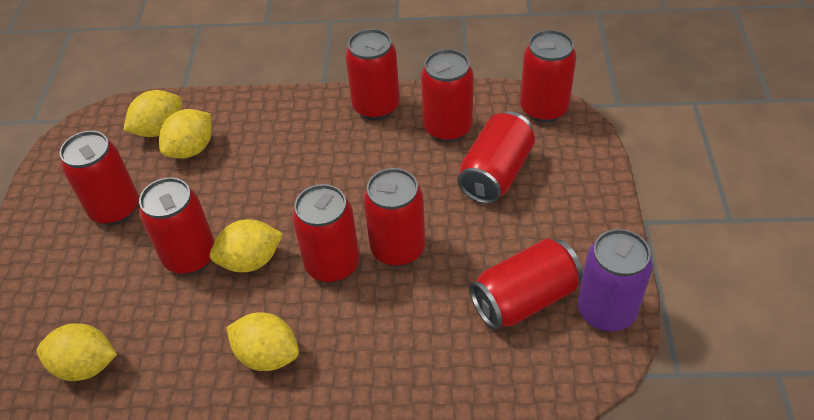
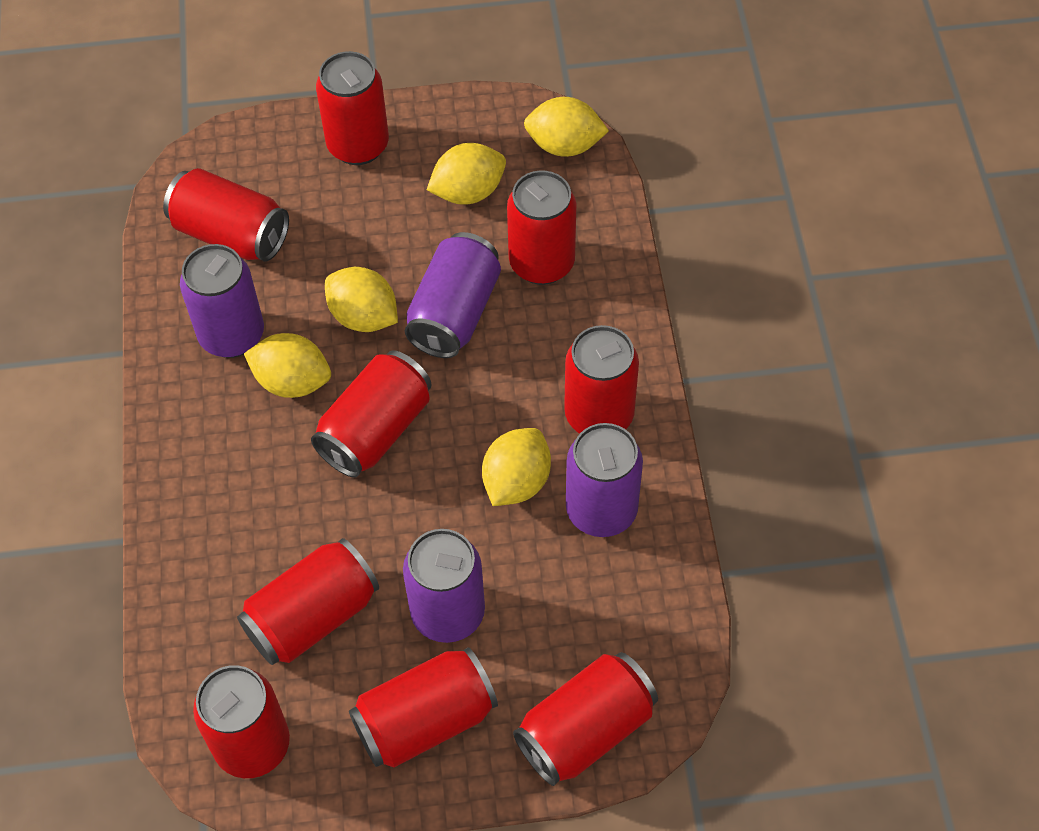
purple can: [577,229,653,332] = 1 -> [180,244,264,358] [403,529,485,643] [405,232,501,358] [566,423,643,537] = 4

